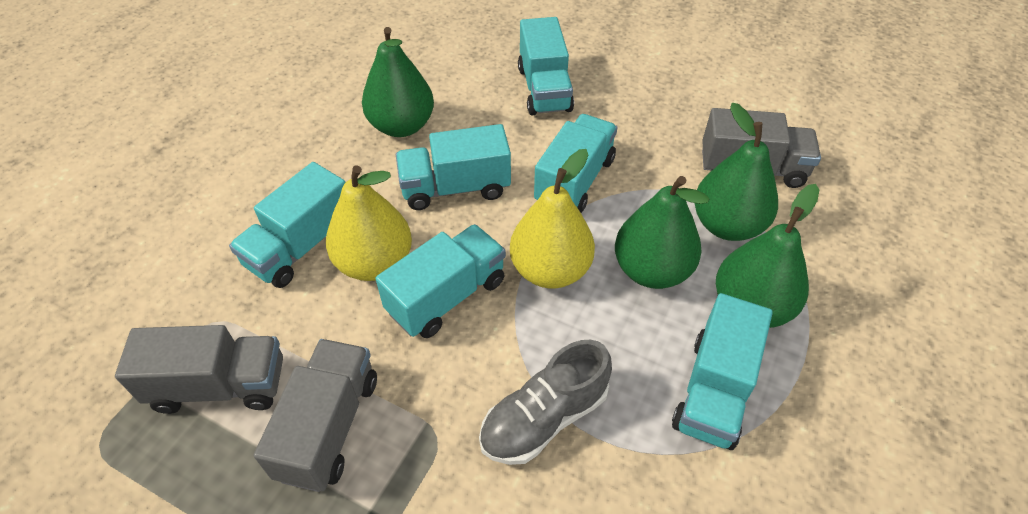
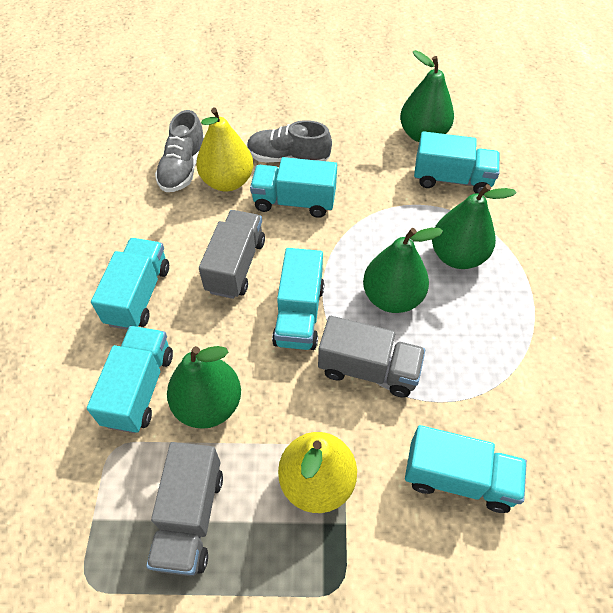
grey shoe: [479,340,612,465] = 1 -> [155,110,205,192] [247,120,332,163] = 2

